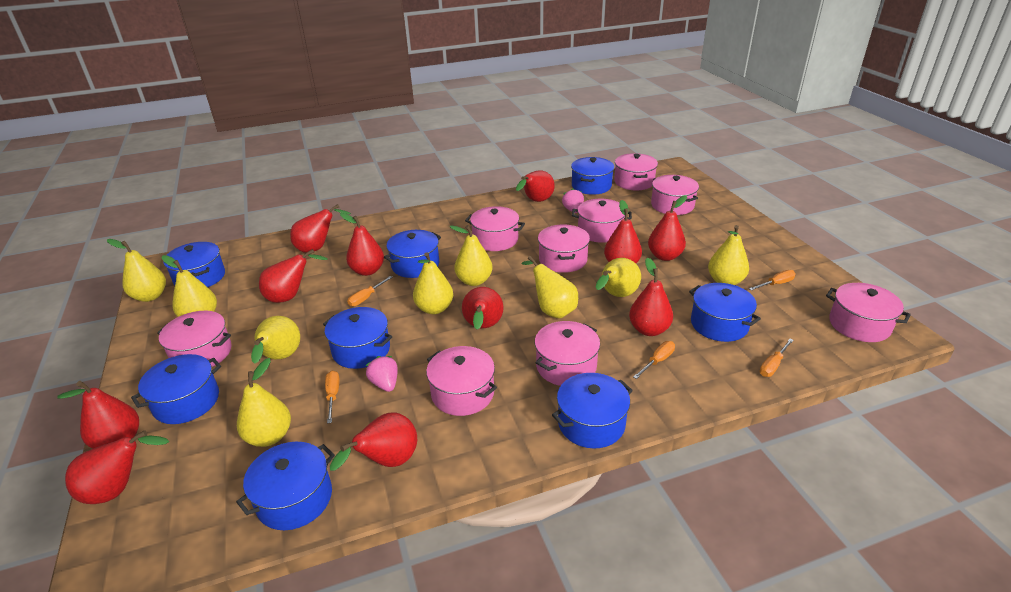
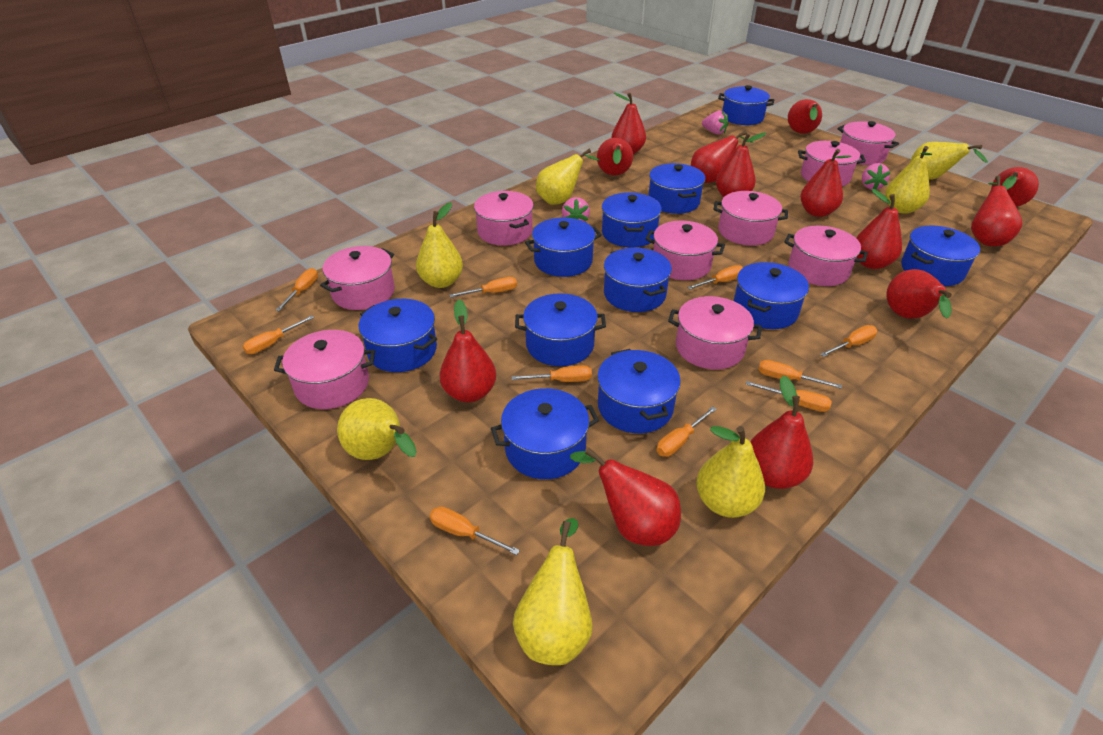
blue pot: [131,354,221,424] [163,242,225,287] [236,442,335,530] [323,307,392,369] [384,230,441,278] [552,373,633,449] [571,157,614,194] [689,283,761,342] = 8 -> [359,299,437,372] [491,388,599,479] [515,293,606,366] [525,217,602,277] [597,349,681,433] [602,192,662,247] [604,248,672,312] [648,163,705,214] [718,85,774,125] [734,262,809,329] [901,225,980,286] = 11
orange screwdriver: [325,371,340,423] [347,276,392,307] [633,341,675,379] [749,270,796,291] [759,339,794,377] = 5 -> [242,315,314,354] [275,268,318,311] [429,507,520,555] [449,277,517,298] [511,365,592,382] [656,406,717,457] [687,265,743,290] [745,381,832,412] [758,360,842,389] [820,325,877,357] = 10
pink strawberry: [366,356,398,392] [562,188,584,213] = 2 -> [562,197,590,222] [702,111,728,135] [862,163,891,190] = 3
red pear: [57,381,139,449] [65,430,169,504] [259,249,327,303] [290,204,351,253] [330,412,417,471] [340,213,384,276] [462,287,504,329] [516,171,555,202] [604,200,642,263] [629,258,673,336] [648,195,687,261] = 11 -> [439,300,496,402] [570,448,681,546] [597,138,633,175] [612,93,646,154] [691,131,754,183] [716,133,766,197] [750,375,813,489] [788,99,822,134] [801,149,852,217] [856,189,902,269] [886,269,952,319] [971,175,1022,246] [991,167,1039,207] = 13
yellow pear: [107,239,166,302] [162,255,217,317] [237,358,291,447] [251,316,300,364] [413,252,453,314] [450,225,493,286] [521,256,578,319] [596,258,641,297] [708,225,749,285] = 9 -> [337,398,417,460] [416,202,463,288] [513,518,593,665] [536,149,600,205] [696,426,765,518] [885,146,932,214] [910,142,988,180] = 7

